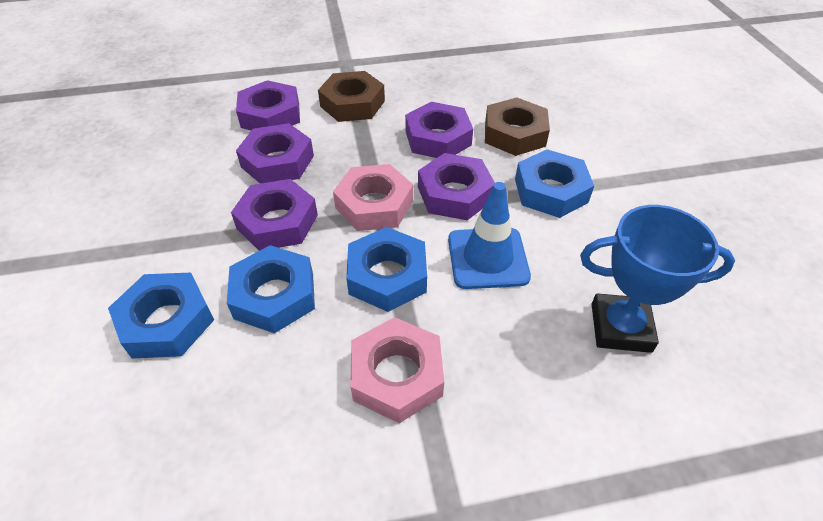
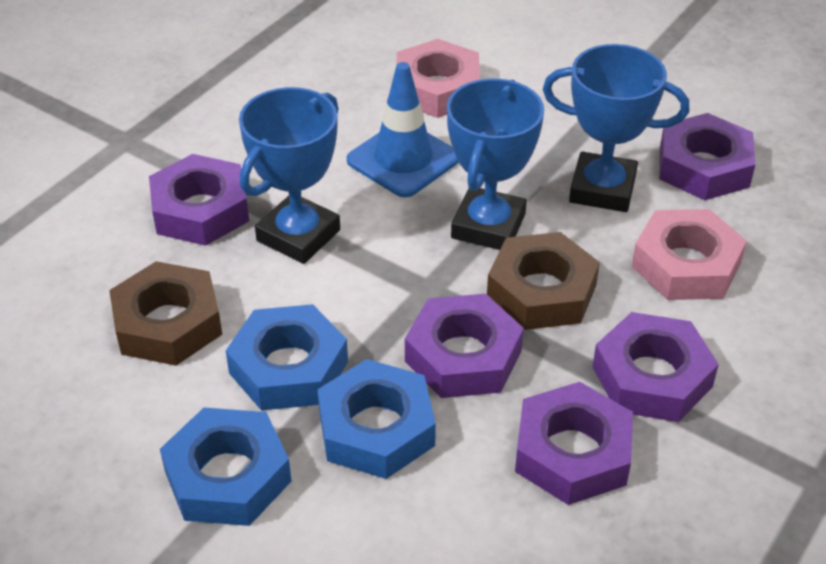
blue nut: [108,273,214,358] [227,245,315,333] [346,227,427,312] [515,149,594,218] = 4 -> [160,408,291,526] [226,304,348,411] [318,359,436,479] = 3
blue trophy: [580,205,735,353] = 1 -> [239,87,340,264] [447,78,544,250] [543,44,689,212] = 3

